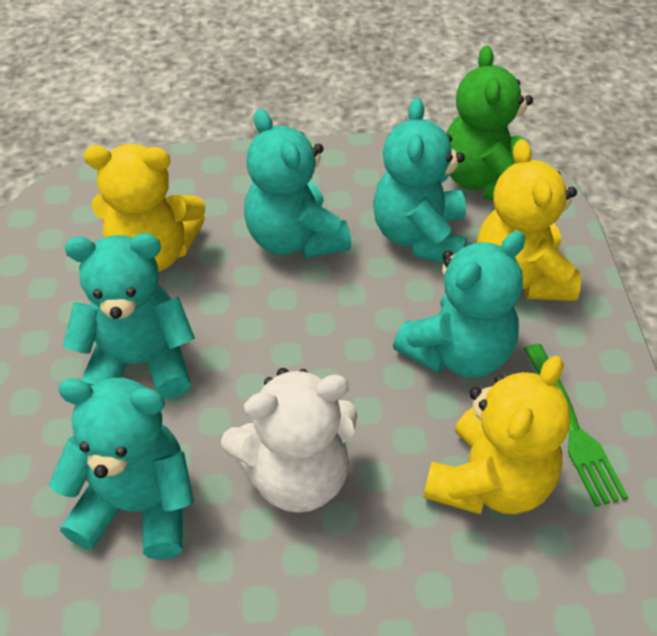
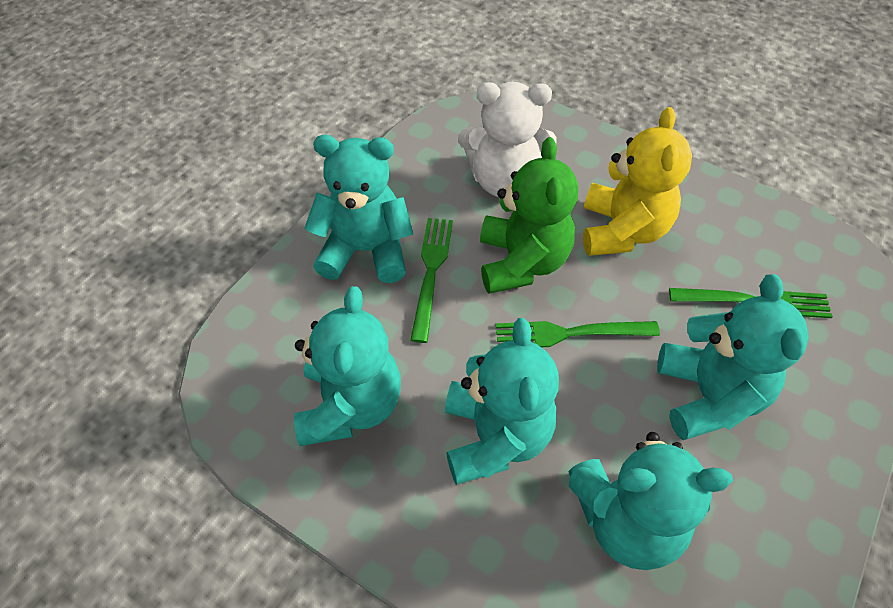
green fork: [523,344,628,507] = 1 -> [410,218,453,343] [496,321,660,347] [669,288,833,318] = 3
yellow teddy bear: [83,144,205,272] [423,356,571,515] [477,139,581,301] = 3 -> [583,107,692,256] = 1

